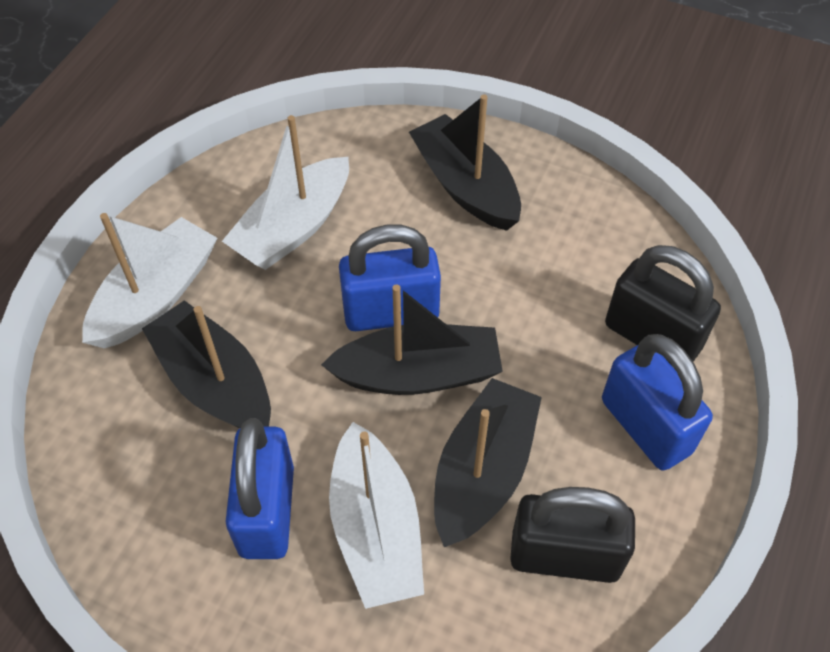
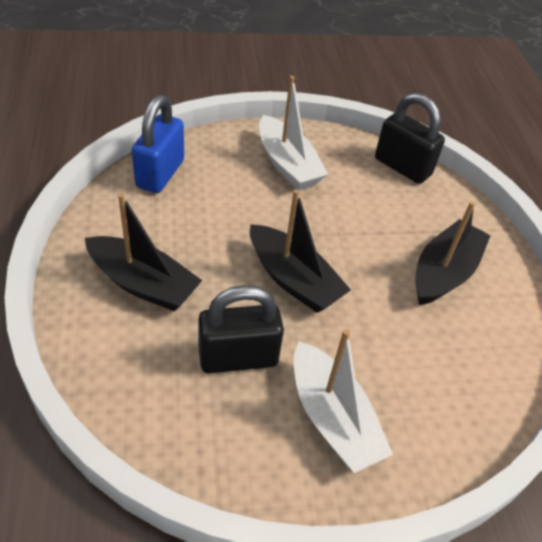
black boat: [142,300,271,429] [321,284,503,395] [409,94,521,231] [434,378,542,547] = 4 -> [85,193,202,311] [250,189,351,313] [415,201,491,305] = 3
blue padlock: [226,418,294,559] [339,224,441,331] [602,334,713,471] = 3 -> [132,95,184,193] = 1
white boat: [82,213,217,348] [222,115,349,270] [329,422,424,609] = 3 -> [259,76,328,190] [294,329,393,473] = 2

